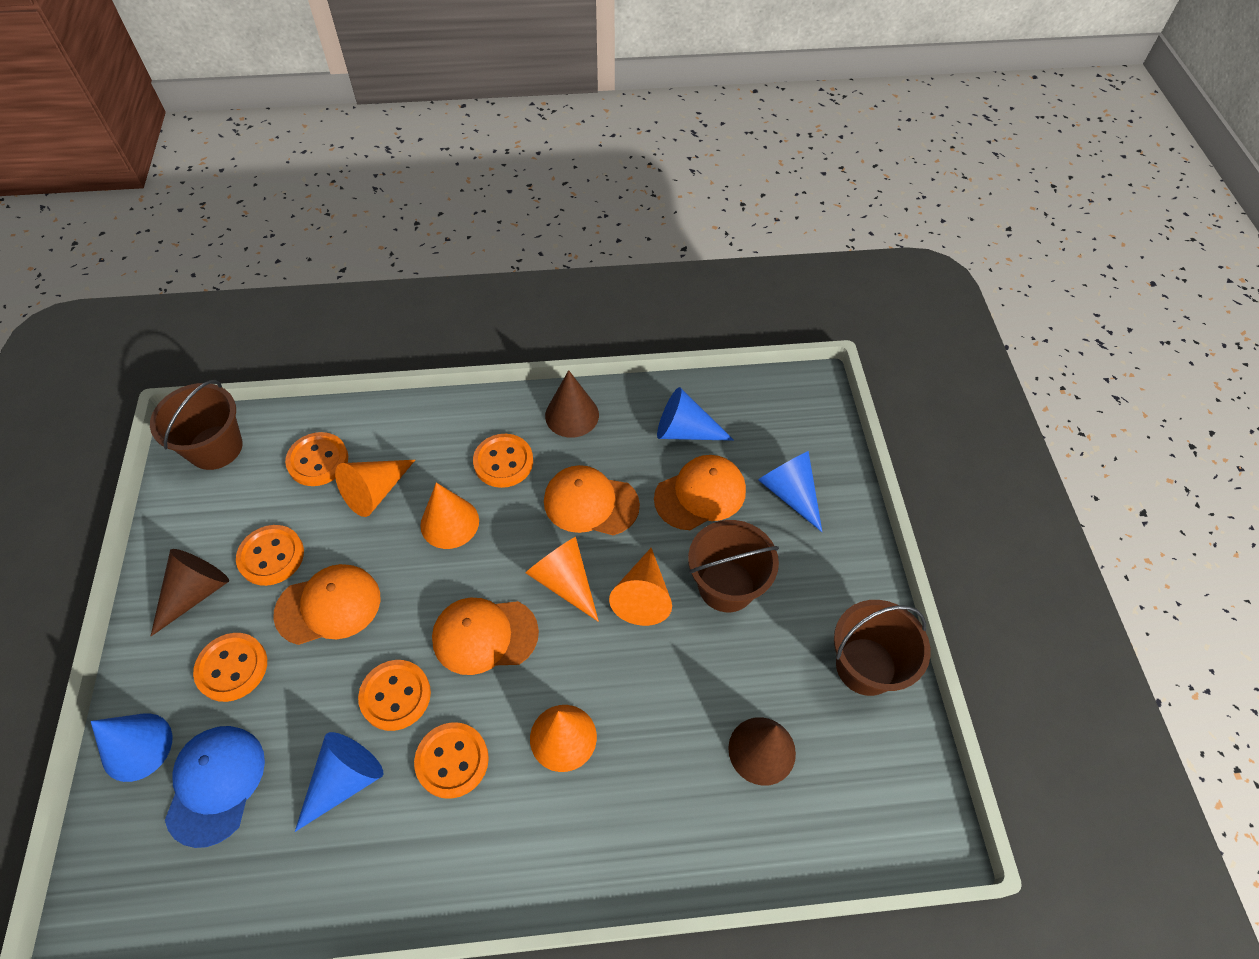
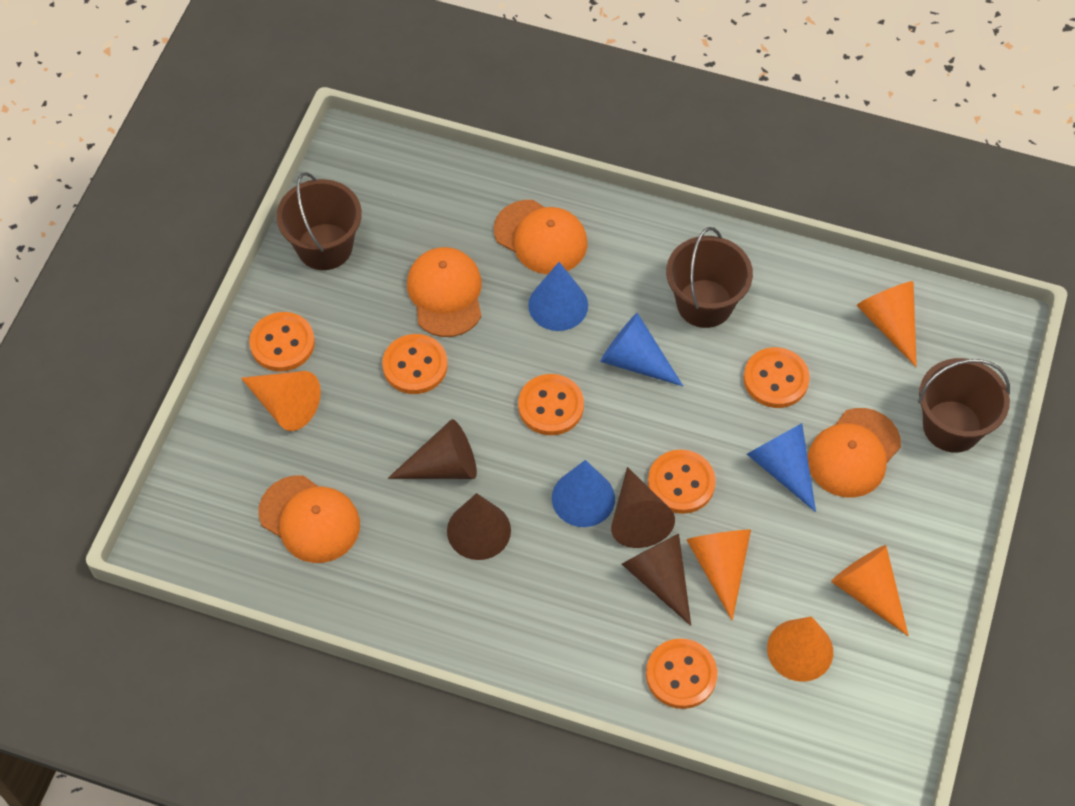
blue cap: [165,726,265,848] = 1 -> none = 0
brown cone: [150,549,229,637] [545,370,599,438] [728,717,796,786] = 3 -> [388,419,477,479] [447,493,511,560] [611,467,675,548] [622,534,691,626] = 4

